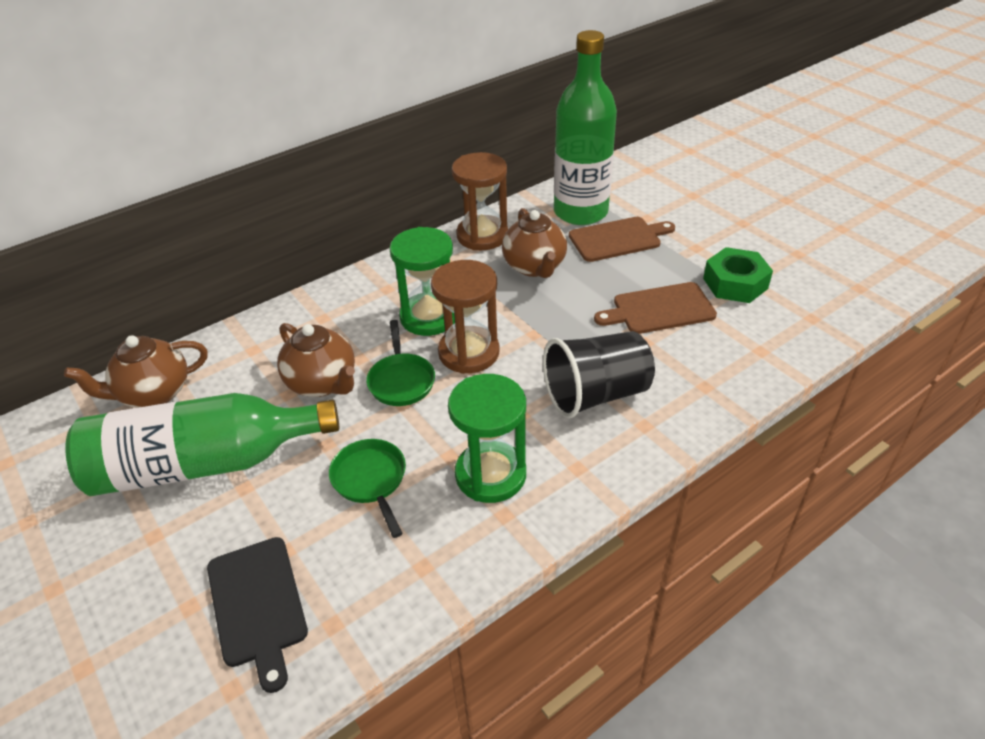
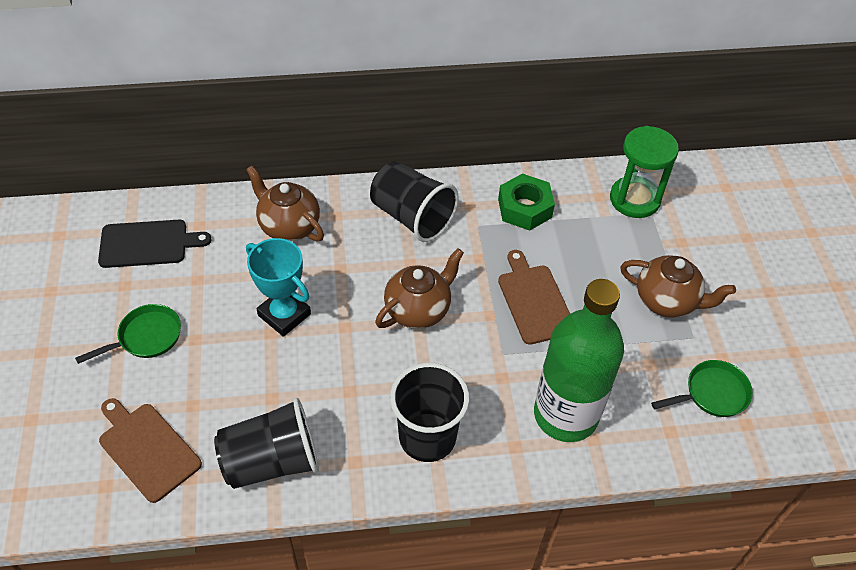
black cup: [543,331,655,418] = 1 -> [214,398,319,489] [370,161,458,242] [390,363,469,462] = 3
brown hourglass: [431,260,500,374] [452,152,508,250] = 2 -> none = 0
green bottle: [65,393,339,496] [554,30,617,225] = 2 -> [534,279,624,442] = 1
green hourglass: [390,227,455,336] [448,374,526,503] = 2 -> [610,126,679,218] = 1
turquoise trophy: none = 0 -> [246,238,311,337] = 1

